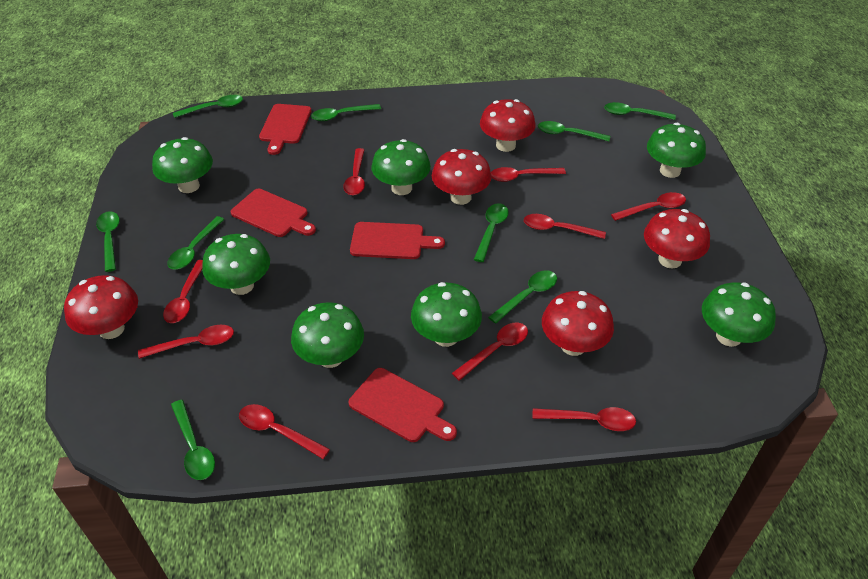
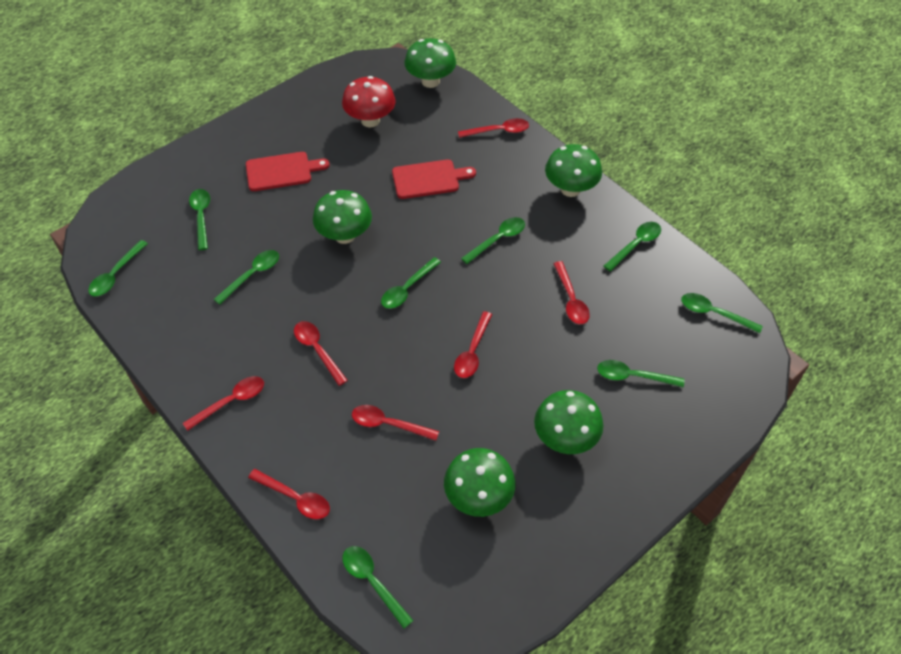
green mushroom: [152,137,213,193] [202,234,270,295] [291,302,364,368] [372,139,431,195] [411,282,482,347] [647,123,706,178] [702,282,776,347] = 7 -> [313,190,372,244] [405,38,456,88] [444,448,515,517] [534,390,603,454] [545,144,602,197] = 5
red cutting board: [231,189,316,237] [259,104,312,155] [349,368,457,442] [350,222,445,259] = 4 -> [246,152,330,191] [392,160,476,199] = 2
red mushroom: [64,275,138,339] [432,149,492,205] [480,99,536,152] [542,291,614,356] [644,209,710,269] = 5 -> [342,76,396,127] = 1
red spoon: [138,325,234,359] [163,260,203,323] [239,404,330,459] [343,148,365,195] [452,322,528,381] [491,167,566,182] [524,214,606,239] [532,407,636,431] [611,192,686,221] = 9 -> [183,376,264,431] [248,469,330,519] [294,321,348,386] [352,405,439,441] [454,311,492,378] [458,118,529,138] [553,261,590,324] = 7

